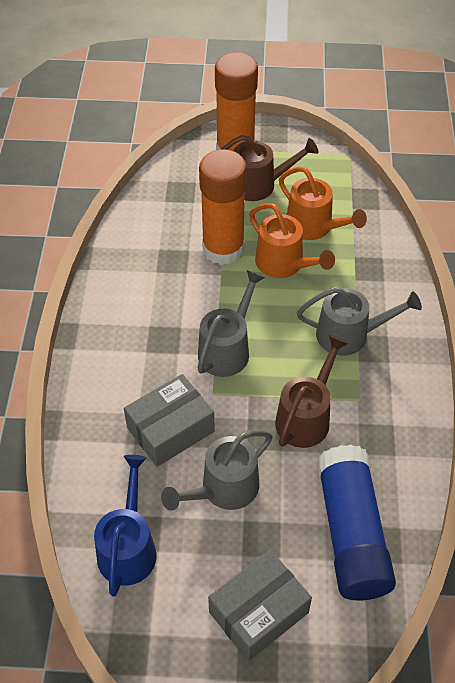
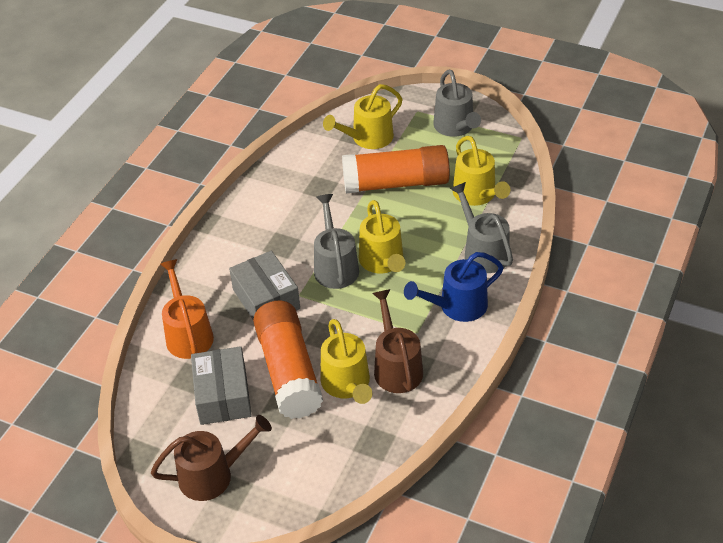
blue glue stick: [317,445,396,600] = 1 -> none = 0
orange watering can: [249,203,335,278] [279,167,367,240] = 2 -> [160,259,214,359] = 1
yellow watering can: none = 0 -> [321,319,372,404] [323,84,402,149] [359,200,405,273] [453,136,510,206] = 4

